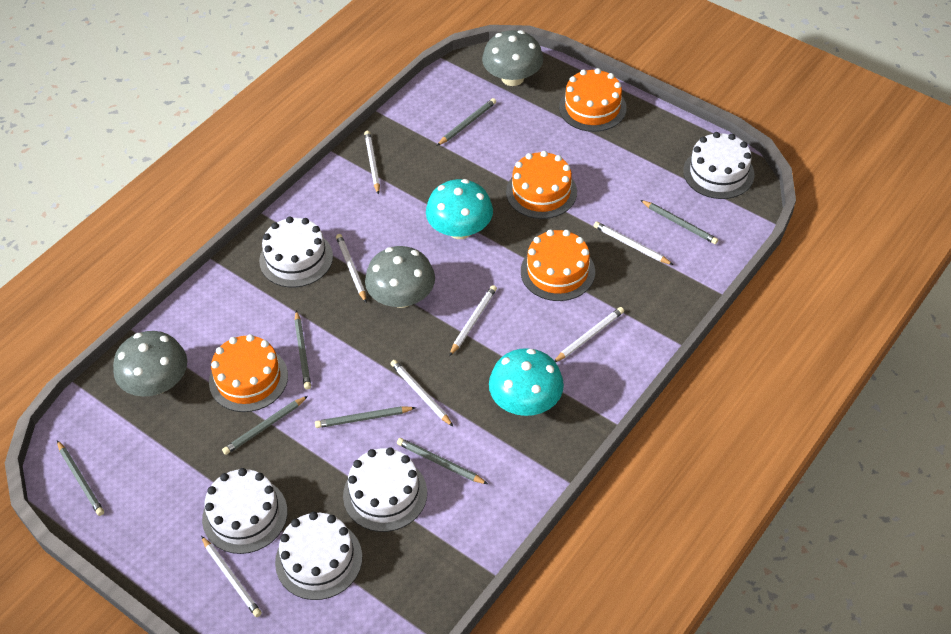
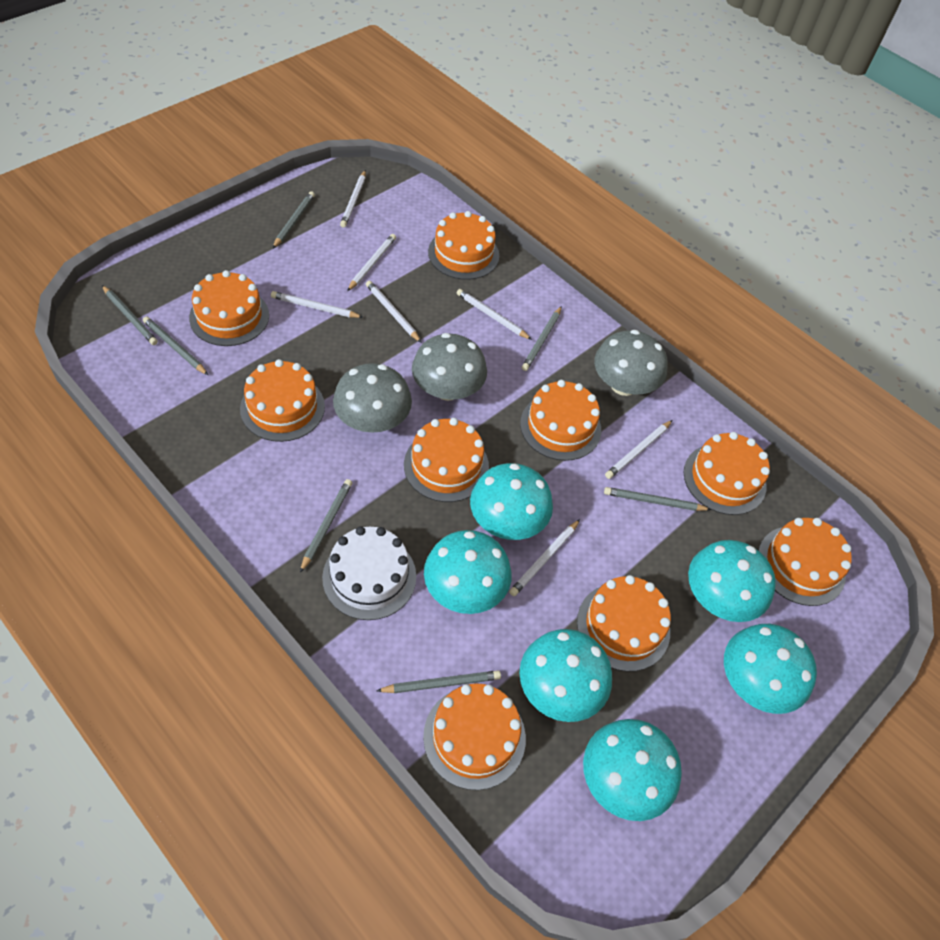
orange cake: [209,334,288,412] [506,151,577,219] [521,230,595,301] [559,68,627,132] = 4 -> [189,270,269,346] [240,359,325,442] [404,418,489,502] [423,683,526,790] [428,211,499,280] [520,380,601,461] [577,575,671,672] [684,432,770,515] [758,518,852,606] = 9
turquoise mushroom: [426,179,493,239] [489,348,564,416] = 2 -> [424,530,512,614] [470,463,553,540] [519,629,612,722] [583,719,682,821] [688,540,776,622] [724,624,817,714] = 6
white cake: [202,468,287,554] [259,217,333,287] [275,512,362,600] [343,447,427,532] [683,132,755,199] = 5 -> [322,526,416,620] = 1

